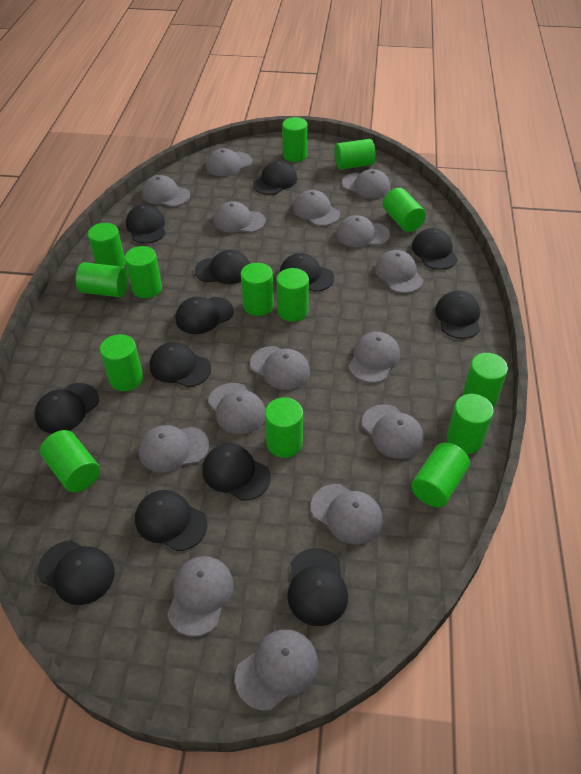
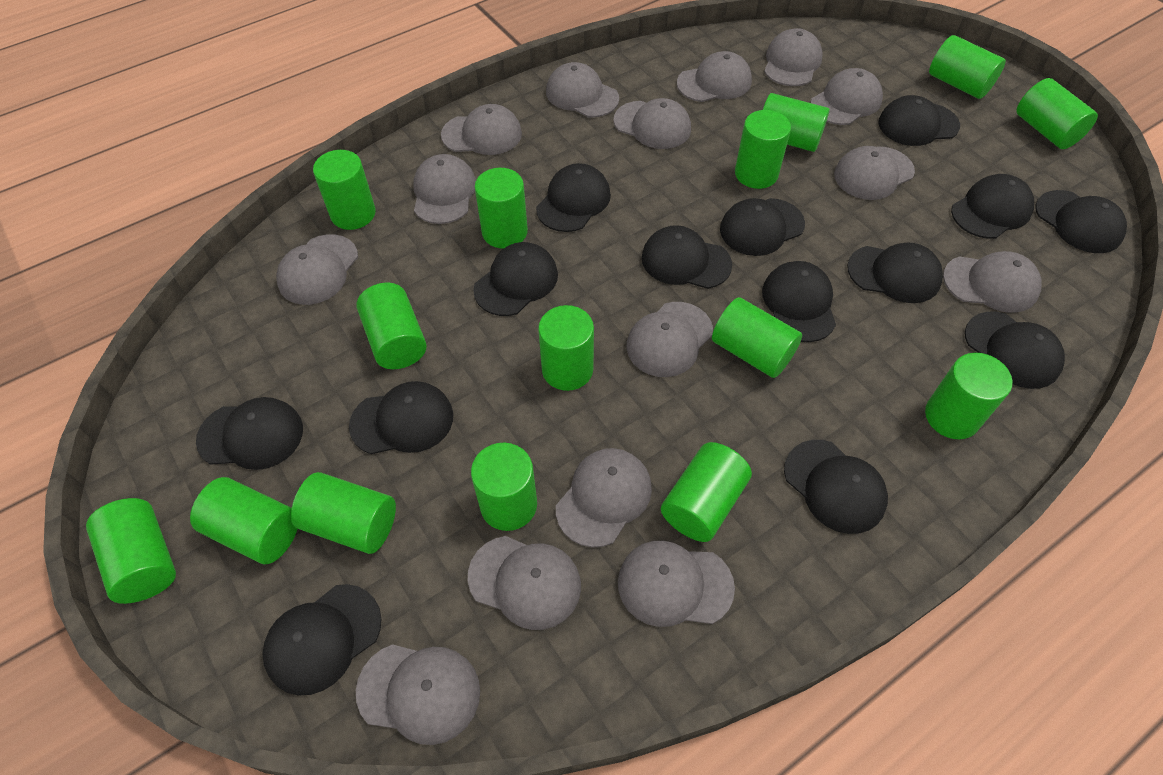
black cap: [35,383,99,434] [38,540,115,605] [126,204,166,243] [135,490,207,551] [150,342,211,387] [176,297,234,334] [195,250,250,284] [202,443,271,501] [253,161,297,195] [280,253,334,292] [287,548,348,626] [412,228,458,270] [435,291,480,339] = 13 -> [196,397,303,470] [263,584,382,696] [349,381,453,454] [473,242,558,316] [536,163,611,232] [642,225,732,289] [720,198,805,256] [762,261,836,342] [784,440,888,534] [847,243,943,303] [878,95,960,146] [951,174,1034,239] [965,312,1065,389] [1035,190,1127,253] = 14
green cylinder: [40,430,100,492] [76,262,128,297] [88,223,125,267] [100,334,143,391] [125,246,162,298] [241,263,274,316] [265,397,303,458] [277,268,309,322] [282,117,308,162] [334,139,376,170] [383,188,426,232] [411,442,470,508] [447,394,494,454] [462,353,508,407] = 14 -> [86,498,176,604] [190,477,297,564] [291,472,396,554] [313,150,376,230] [356,283,427,369] [471,443,537,531] [475,168,528,248] [538,305,594,391] [661,442,752,542] [712,297,802,378] [735,110,791,189] [763,93,830,152] [925,353,1012,439] [929,35,1006,99] [1016,78,1098,149] = 15

